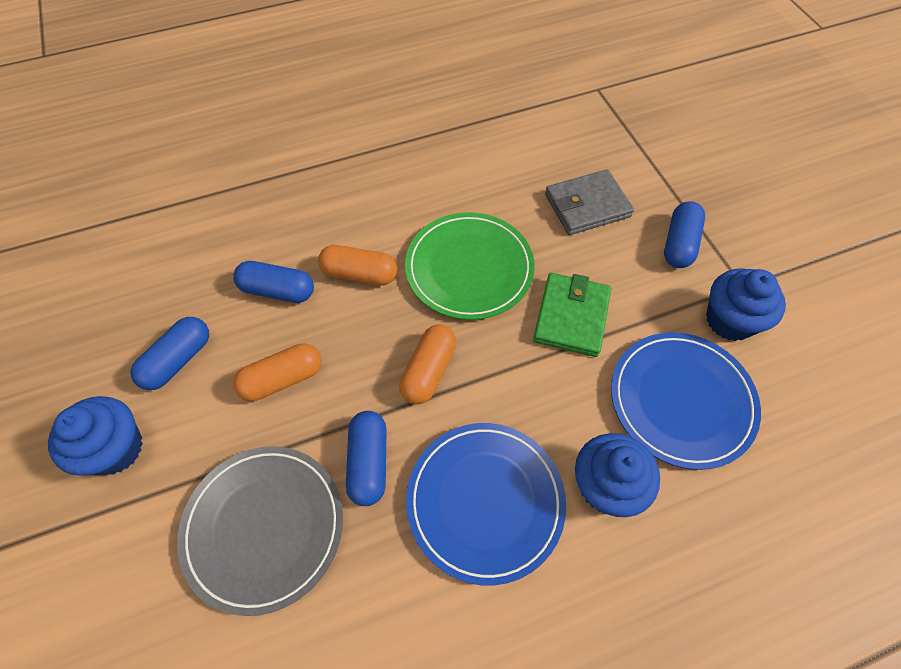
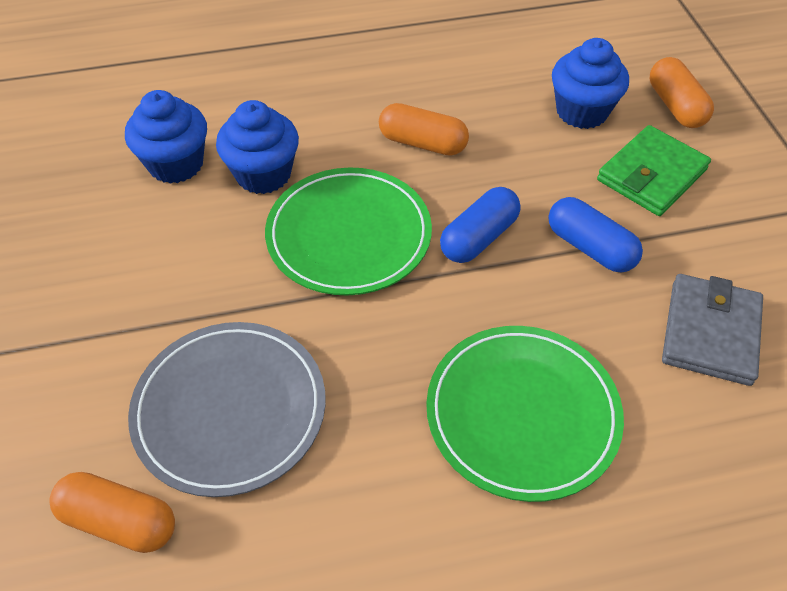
blue capsule: [130,317,209,390] [233,261,314,303] [346,411,386,506] [664,201,705,268] = 4 -> [440,187,521,263] [548,197,643,273] = 2
blue plate: [406,423,566,586] [611,332,761,470] = 2 -> none = 0
green plate: [405,212,534,320] = 1 -> [265,167,432,296] [426,326,624,502] = 2

